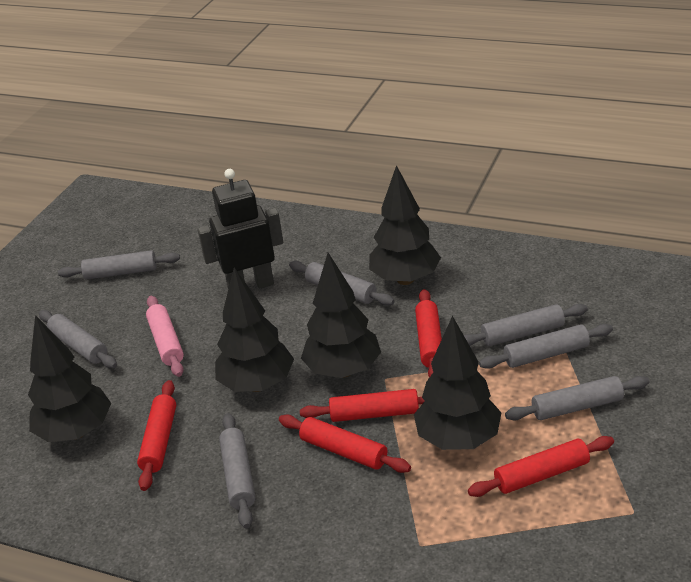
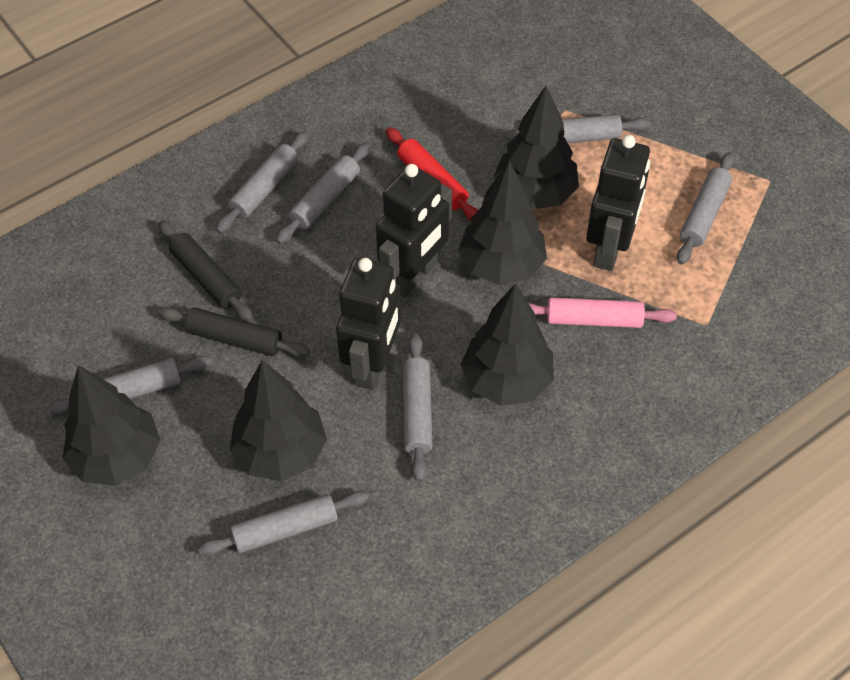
black robot: [197,169,283,289] = 1 -> [336,258,401,390] [376,164,452,298] [586,135,650,271] = 3
black rolling pin: none = 0 -> [158,220,253,322] [158,307,310,357] = 2
red rolling pin: [137,380,176,491] [279,415,411,473] [300,389,424,422] [415,289,442,377] [468,436,614,497] = 5 -> [386,127,478,221] = 1

